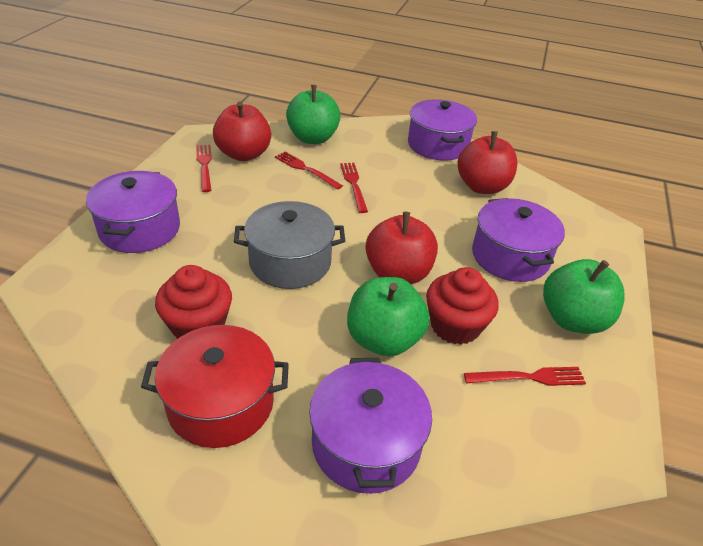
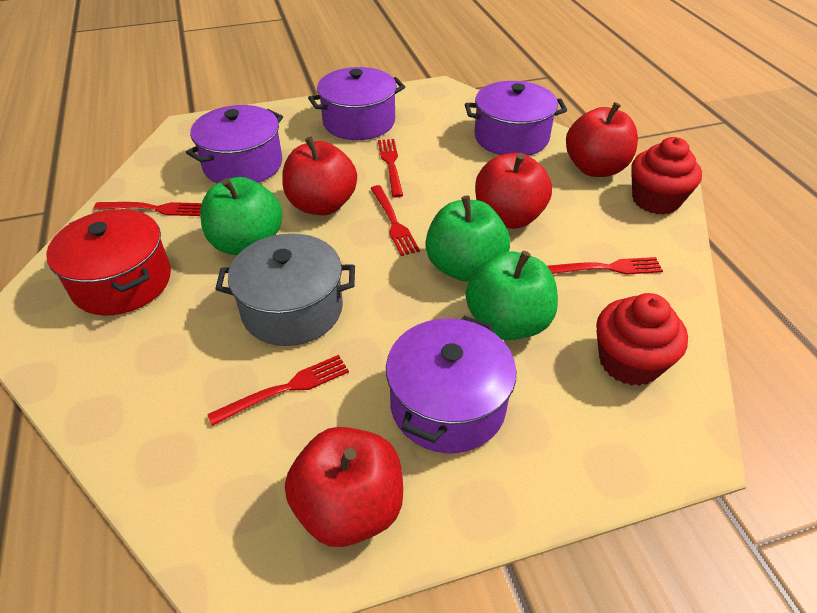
red apple: [213,102,271,161] [366,212,438,284] [458,131,517,194] = 3 -> [282,136,357,215] [285,427,403,547] [475,153,552,229] [566,102,638,177] = 4
red fork: [196,145,212,192] [275,152,343,190] [340,163,368,213] [464,367,586,386] = 4 -> [93,202,202,216] [207,355,349,426] [371,185,420,256] [378,139,403,197] [547,257,663,275] = 5

